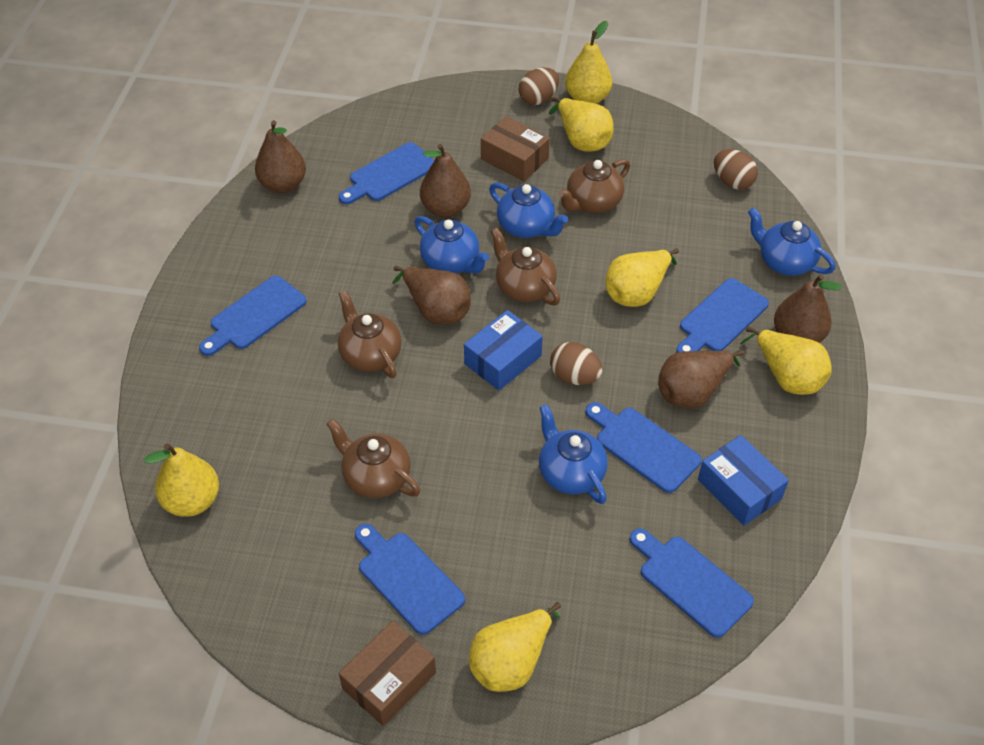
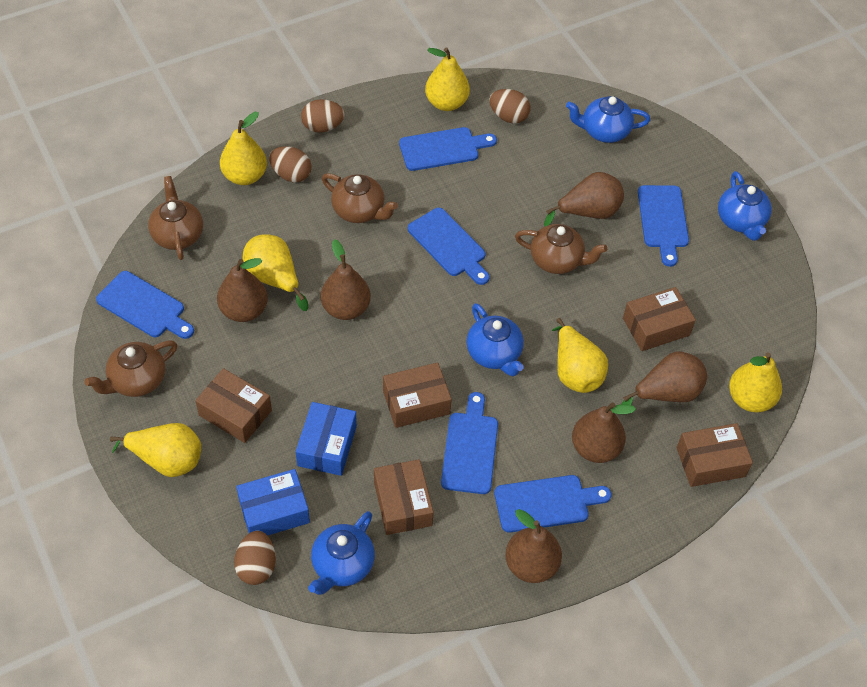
brown box: [339,621,436,726] [481,116,550,181] = 2 -> [195,368,272,443] [374,459,434,535] [383,363,452,428] [623,287,696,351] [677,423,753,487] = 5
brown egg: [519,68,559,105] [550,342,602,385] [714,149,758,190] = 3 -> [234,531,276,585] [269,146,312,182] [301,99,345,133] [489,89,530,123] = 4
brown pear: [255,120,306,193] [392,266,471,325] [420,144,471,217] [658,350,744,408] [774,274,842,343] = 5 -> [217,258,268,322] [321,239,371,320] [505,509,562,583] [544,172,624,227] [572,402,636,463] [622,352,707,405] = 6

